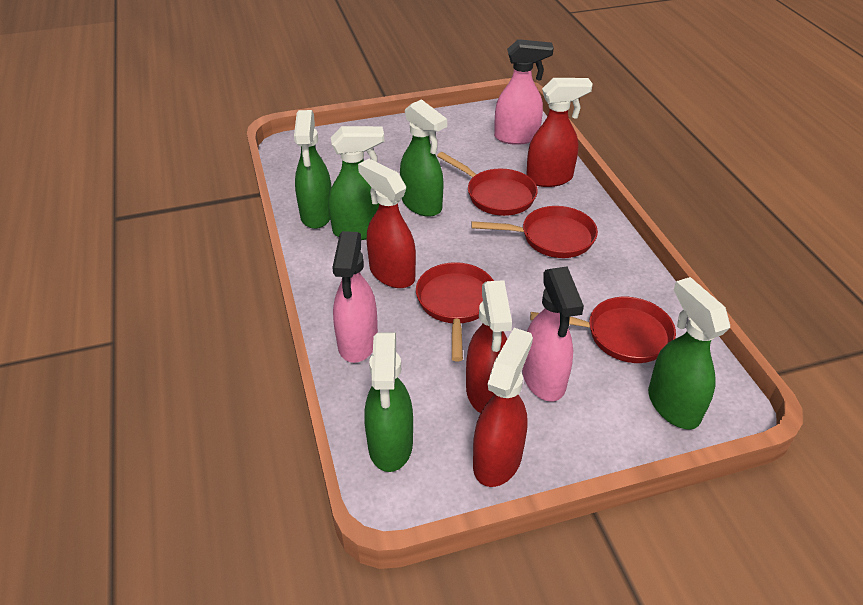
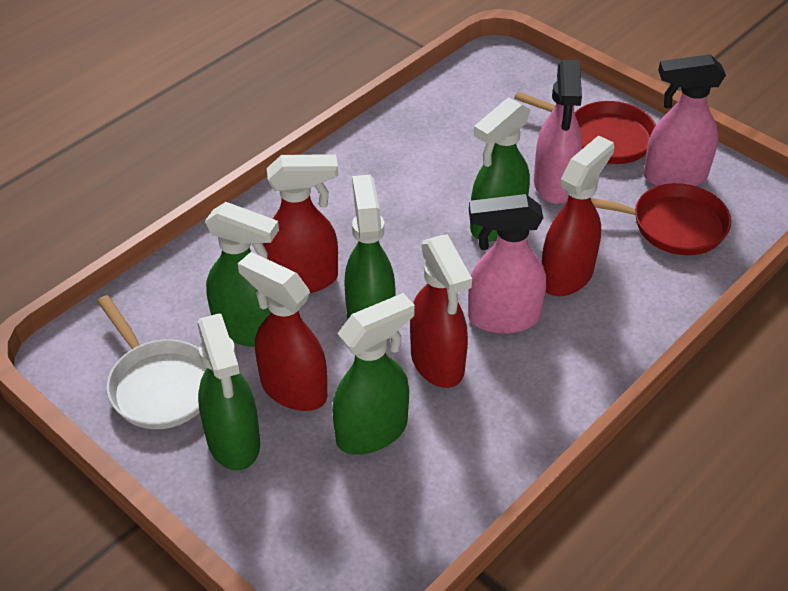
red pan: [416,262,494,361] [437,152,538,216] [471,206,598,258] [530,297,676,363] = 4 -> [514,91,656,164] [591,183,731,255] = 2
white pan: none = 0 -> [97,295,207,429] = 1

